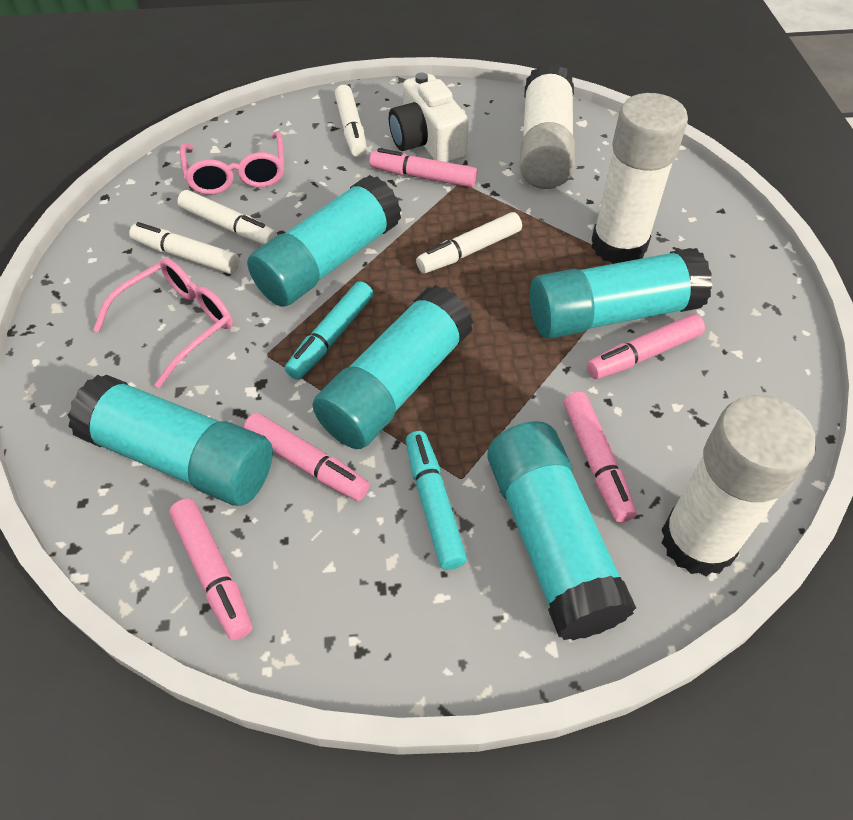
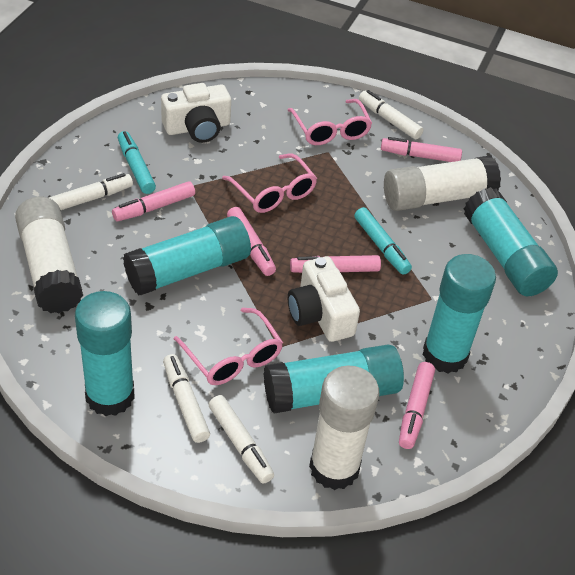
pink glasses: [93,258,233,388] [180,131,285,195] = 2 -> [174,308,283,385] [222,154,317,213] [288,99,372,145] = 3
white camera: [389,73,469,163] = 1 -> [161,83,231,143] [288,256,360,342] = 2

